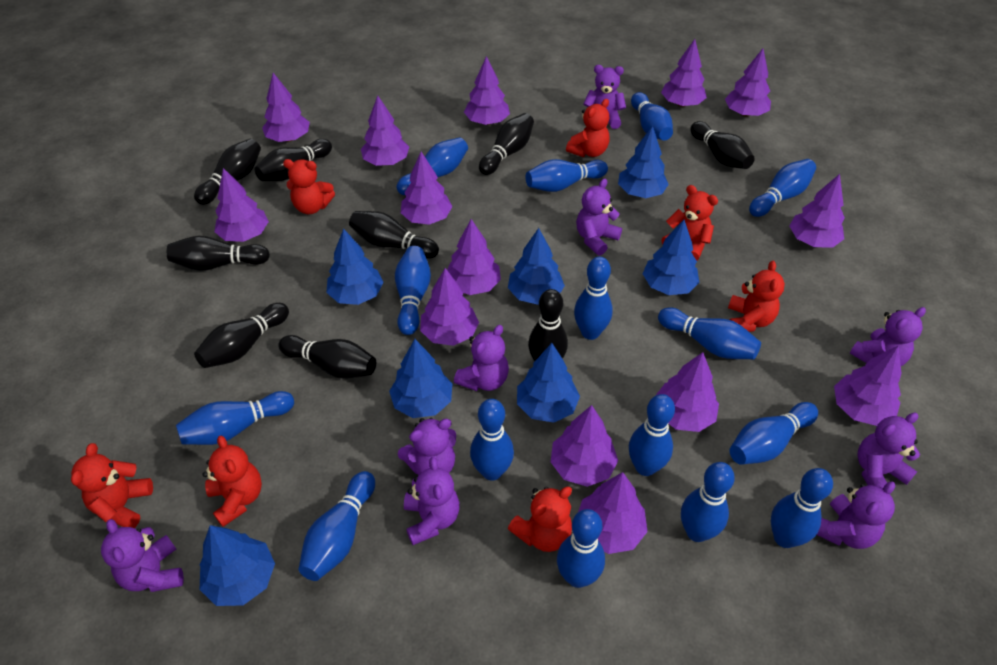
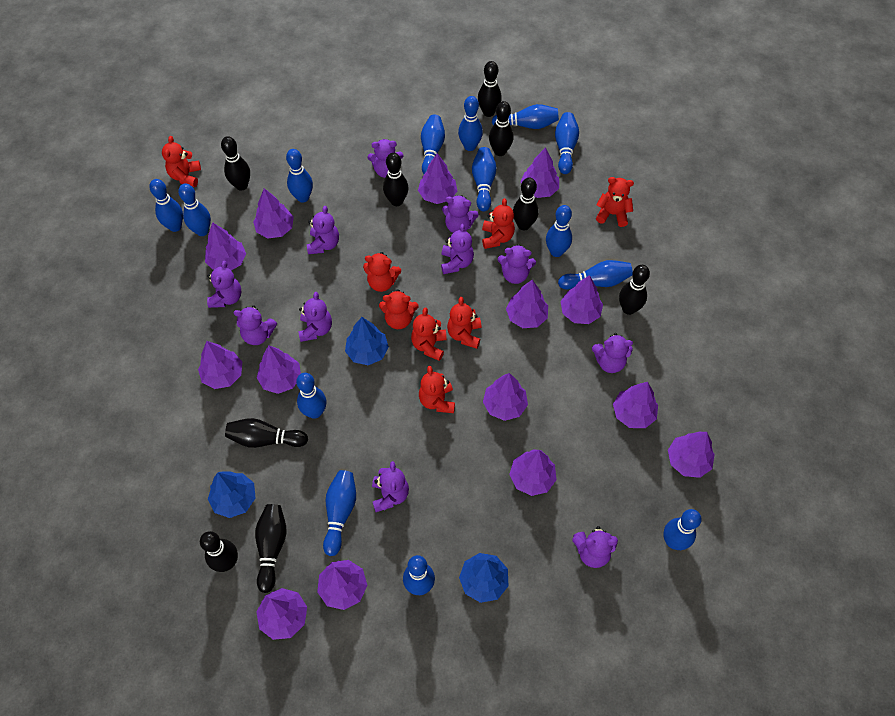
blue bowling pin: [176,391,294,445] [298,471,375,581] [395,246,431,335] [397,137,468,195] [470,399,514,481] [526,159,608,192] [557,509,605,588] [574,257,612,340] [629,394,675,476] [631,92,673,141] [658,307,761,359] [681,462,735,542] [729,402,818,465] [749,159,816,217] [771,468,833,548] = 15 -> [149,179,183,232] [178,183,211,236] [286,149,313,203] [296,373,326,419] [323,470,356,556] [403,555,435,595] [421,114,445,174] [458,96,483,151] [472,147,497,211] [492,104,559,129] [546,205,572,257] [555,112,579,174] [558,260,633,290] [663,509,702,550] = 14
blue tree: [200,525,275,606] [326,228,383,305] [389,339,452,418] [508,228,565,305] [517,343,580,423] [618,126,669,198] [643,220,699,295] = 7 -> [208,471,256,518] [345,317,389,365] [459,553,508,603] = 3
purple teddy bear: [101,519,184,592] [398,418,456,475] [404,457,459,545] [454,325,509,391] [576,179,622,256] [583,65,626,129] [817,482,895,549] [850,307,926,366] [857,413,920,488] = 9 -> [207,261,242,308] [234,305,277,345] [298,292,332,342] [307,206,339,254] [367,139,403,178] [372,461,409,512] [441,224,474,274] [442,195,479,233] [498,244,536,284] [572,526,618,568] [592,333,633,373] = 11
red teddy bear: [71,443,153,528] [203,436,262,527] [283,159,335,214] [508,487,572,552] [566,99,610,157] [661,185,718,261] [728,261,785,332] = 7 -> [162,136,201,187] [363,252,401,292] [379,289,418,329] [411,308,447,361] [419,366,455,413] [447,297,481,349] [482,198,515,249] [596,177,634,227] = 8

